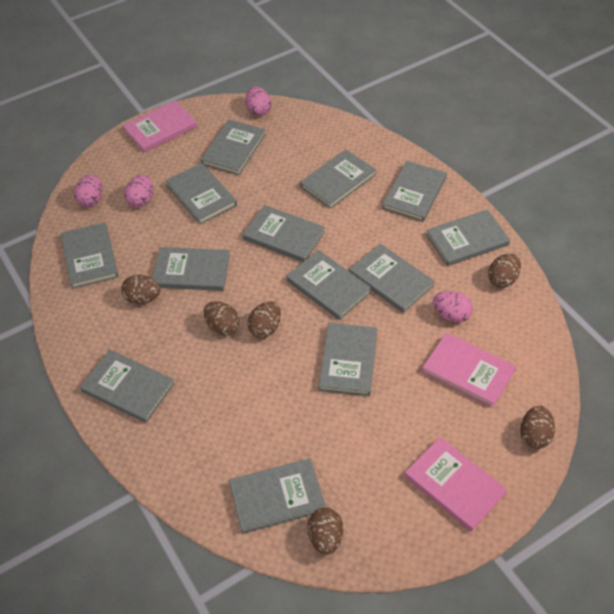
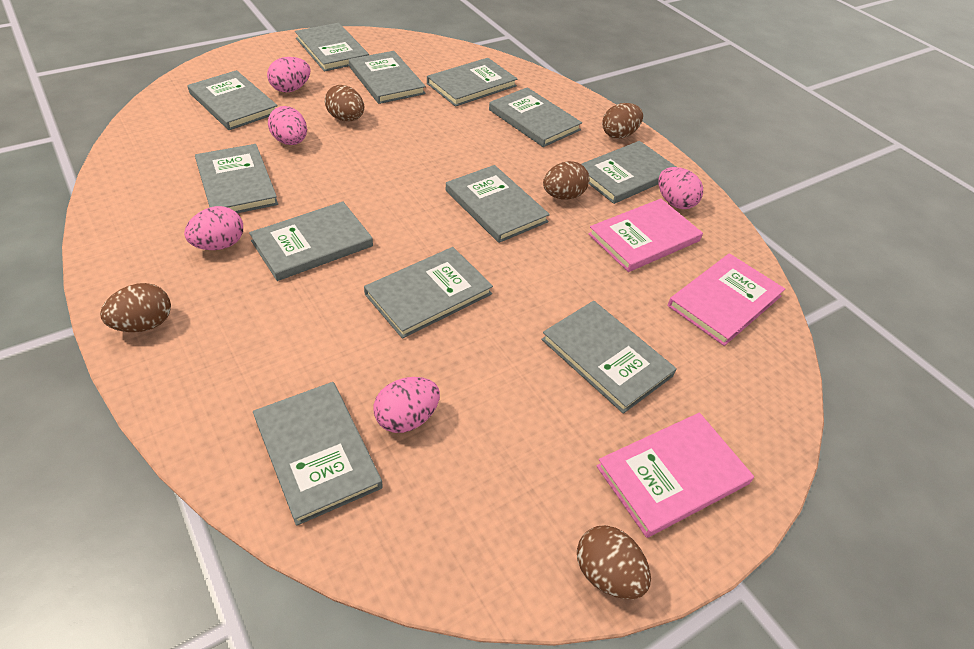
brown egg: [121,275,161,304] [204,301,240,335] [247,301,281,338] [307,508,343,555] [488,253,521,288] [520,405,555,449] = 6 -> [100,283,171,332] [325,85,364,121] [543,161,590,200] [577,525,651,599] [602,103,643,139] = 5
grey book: [61,222,119,289] [80,350,175,423] [152,247,230,291] [165,163,237,224] [201,120,266,175] [229,459,326,534] [243,205,325,262] [287,250,371,320] [300,149,376,209] [319,323,377,396] [349,244,434,313] [382,161,447,222] [426,209,510,266] = 13 -> [188,70,278,130] [195,144,278,213] [249,201,373,281] [253,382,383,526] [295,23,369,72] [349,51,426,104] [364,247,493,339] [427,58,517,107] [446,165,550,243] [489,87,582,147] [541,301,677,414] [581,141,676,204] = 12
pink egg: [74,174,103,207] [124,175,153,208] [246,87,271,116] [433,291,473,323] = 4 -> [184,206,243,250] [267,57,310,92] [268,106,307,145] [374,377,440,433] [658,167,703,209] = 5

